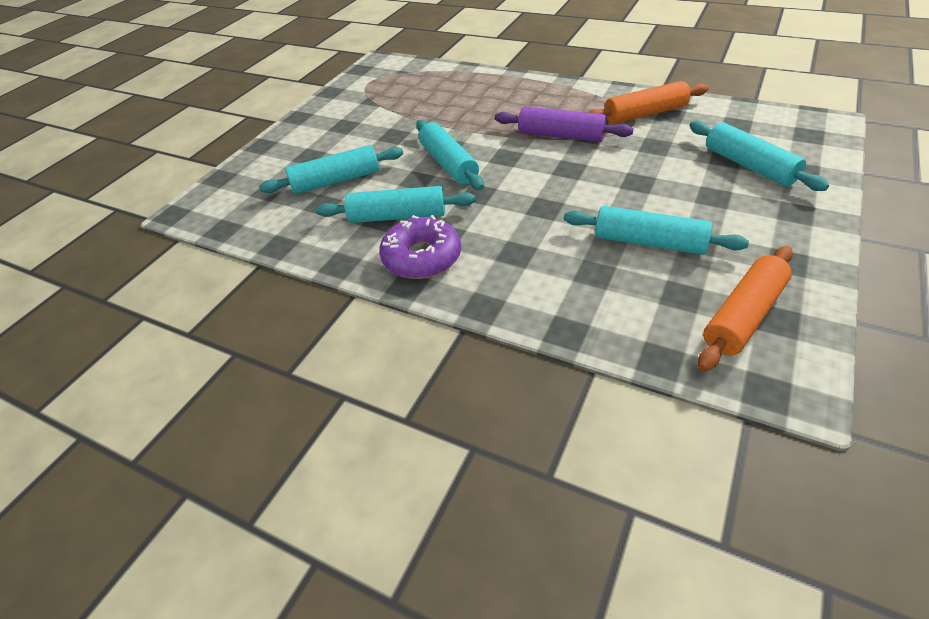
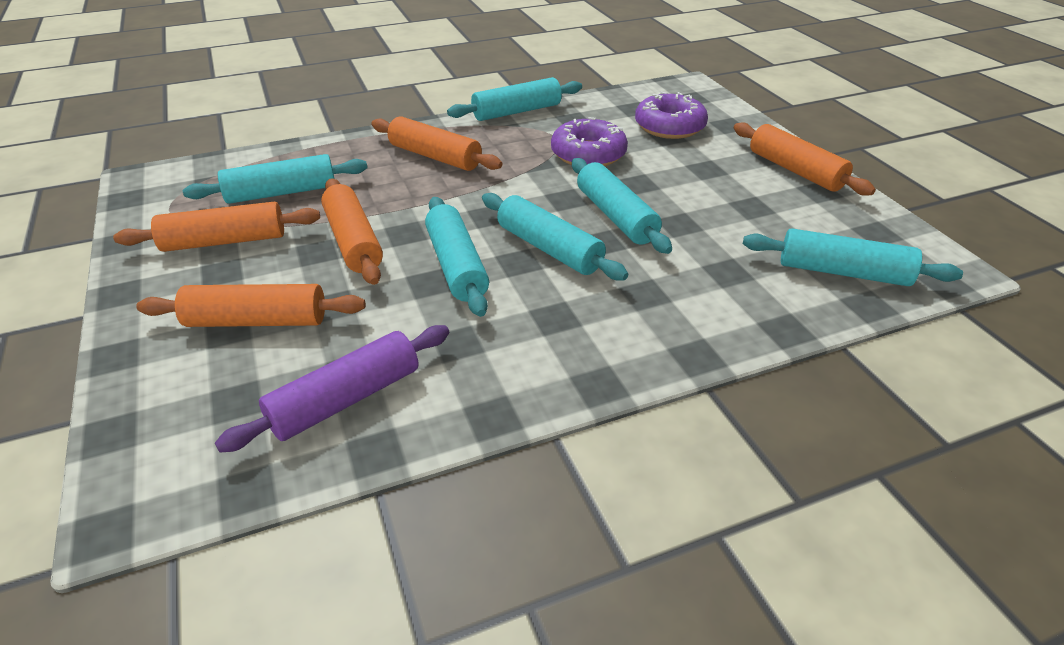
orange rolling pin: [587,81,708,124] [698,246,793,372] = 2 -> [113,202,320,252] [136,284,365,327] [321,179,383,285] [371,116,502,171] [734,122,876,196] = 5
purple donut: [379,215,461,279] = 1 -> [551,117,628,166] [635,92,708,139] = 2
turquoise rolling pin: [259,145,403,194] [316,186,476,223] [416,120,484,190] [564,206,749,255] [689,121,829,191] = 5 -> [183,154,367,204] [425,197,489,317] [447,77,582,121] [482,193,628,281] [572,158,672,254] [743,228,963,286] = 6

